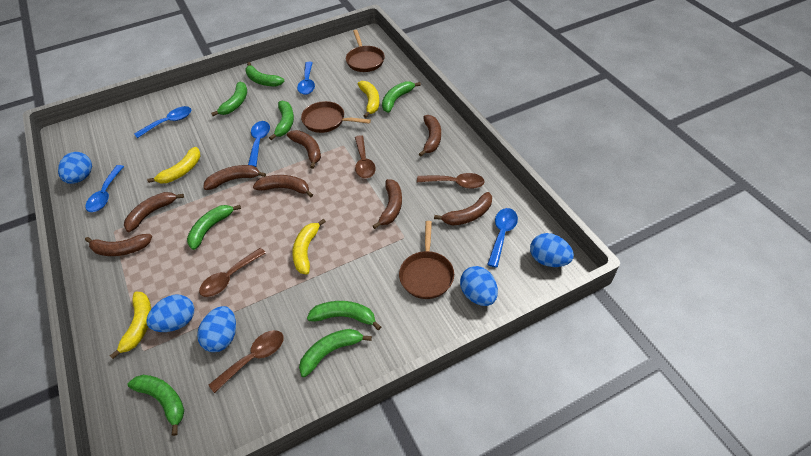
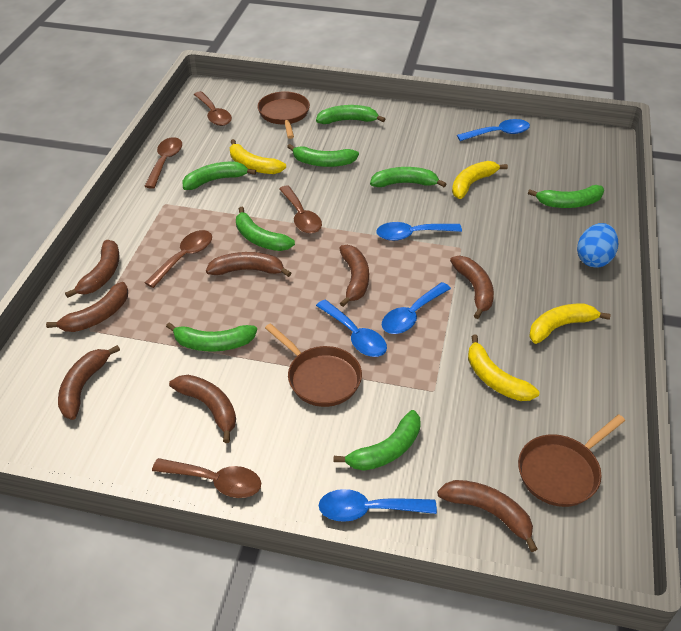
blue egg: [58,152,92,184] [146,295,194,332] [197,306,236,352] [460,266,498,306] [530,233,574,267] = 5 -> [577,223,618,267] = 1
brown spoon: [199,248,266,297] [209,330,283,393] [355,135,376,178] [417,173,485,189] = 4 -> [144,137,182,189] [145,230,212,288] [152,458,261,498] [194,91,232,126] [279,186,322,234] = 5

